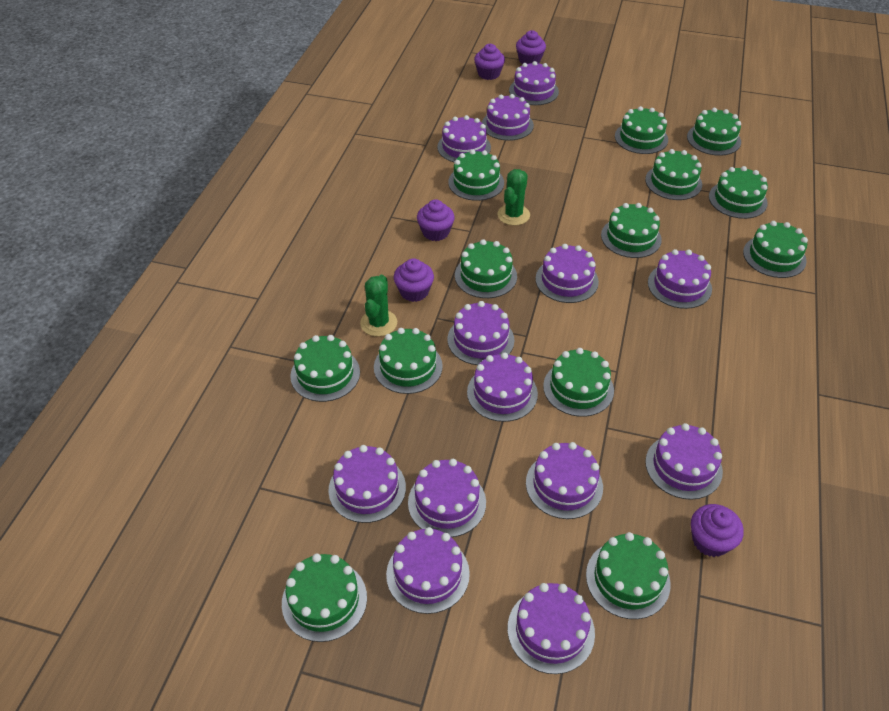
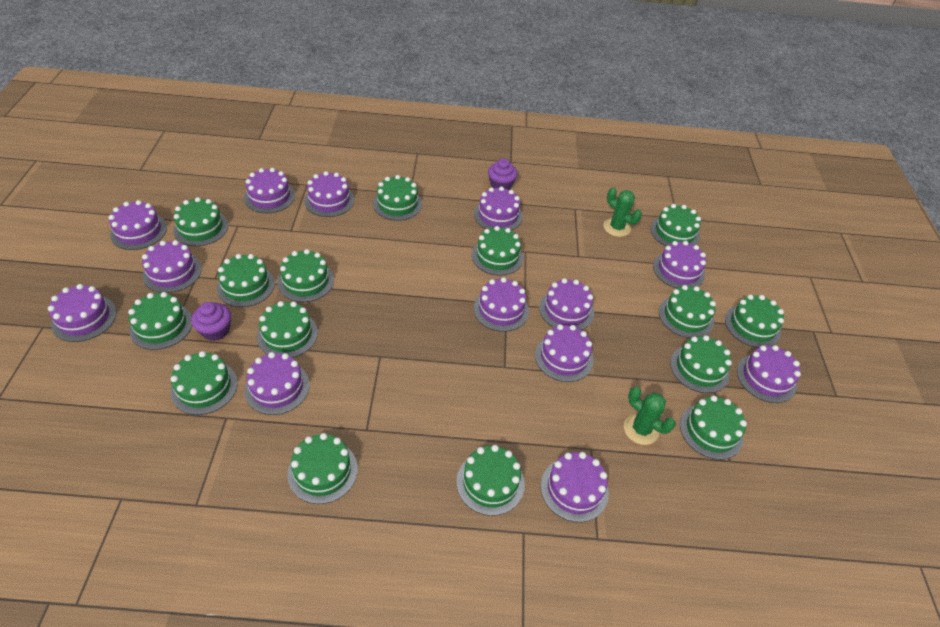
green cake: [282,554,367,642] [290,335,360,402] [374,328,443,394] [448,149,504,201] [455,239,517,298] [543,348,614,417] [586,532,671,619] [601,203,662,258] [615,106,668,154] [645,149,702,200] [687,108,741,156] [709,166,768,219] [743,221,808,278] = 13 -> [128,292,192,350] [171,351,238,415] [173,197,228,246] [217,254,275,307] [257,301,318,358] [278,249,334,302] [287,433,358,504] [373,175,422,221] [456,445,525,516] [472,226,524,276] [651,204,701,246] [659,285,716,338] [670,335,732,393] [680,395,747,460] [725,295,784,348] = 15
purple cupcake: [394,258,434,302] [417,199,455,241] [474,44,505,80] [516,30,546,64] [691,504,744,557] = 5 -> [191,302,231,341] [488,159,518,190] = 2

